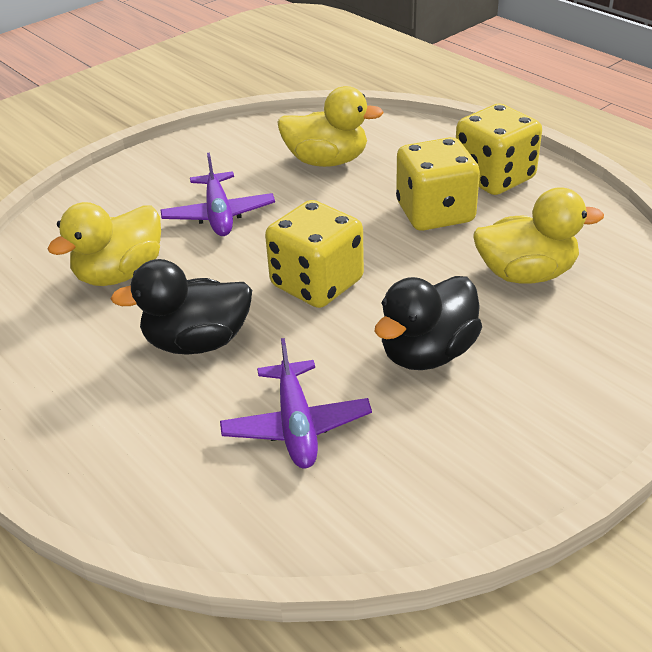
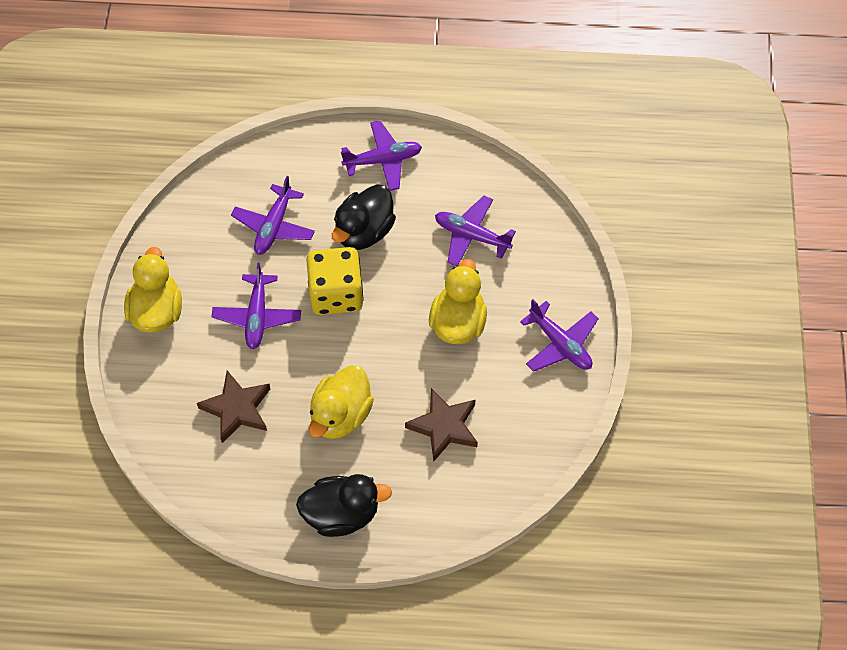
brown star: none = 0 -> [197,371,270,443] [405,388,478,462] = 2
purple plane: [161,152,275,236] [220,338,372,468] = 2 -> [211,263,301,349] [231,176,315,255] [341,121,422,191] [435,196,516,267] [520,299,599,372] = 5
yellow dice: [265,200,364,308] [396,137,480,231] [456,104,542,195] = 3 -> [306,247,363,315] = 1

